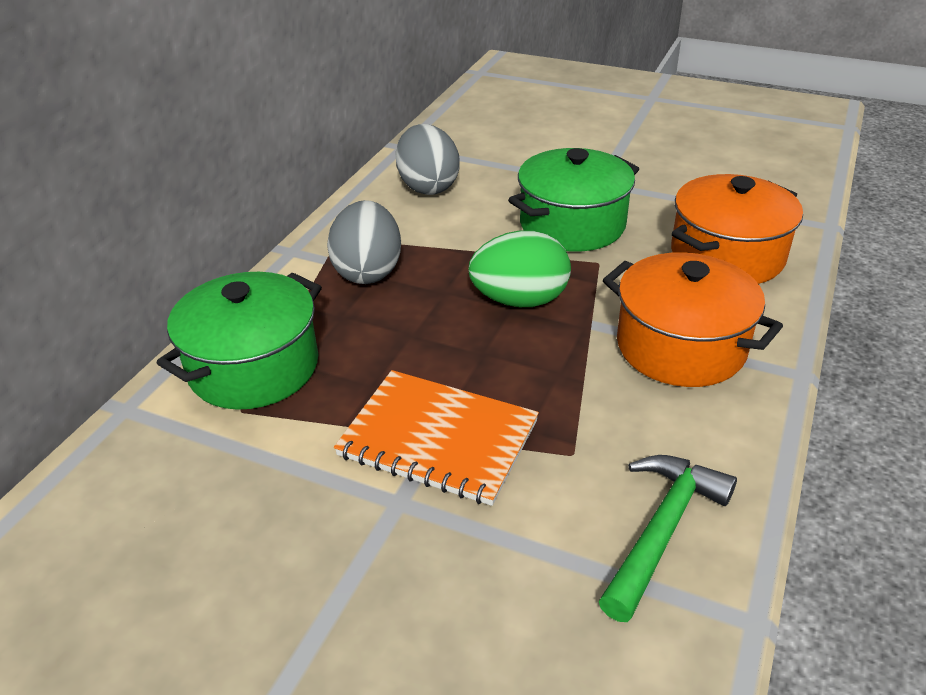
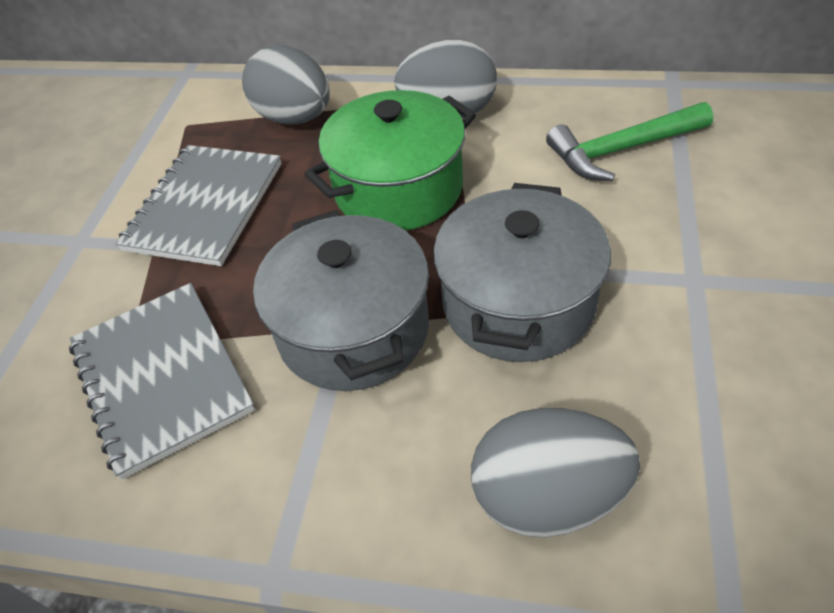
green egg: [468,230,571,307] = 1 -> none = 0
green pot: [157,272,322,410] [508,148,639,252] = 2 -> [305,90,476,231] = 1
grey egg: [327,200,401,284] [395,124,460,195] = 2 -> [242,45,330,125] [394,39,497,118] [471,408,640,537] = 3
grey notebook: none = 0 -> [69,283,255,480] [116,145,282,266] = 2
grey pot: none = 0 -> [253,210,429,391] [433,183,611,362] = 2
orange notebook: [334,370,539,506] = 1 -> none = 0
orange pot: [603,252,783,387] [671,174,803,284] = 2 -> none = 0

